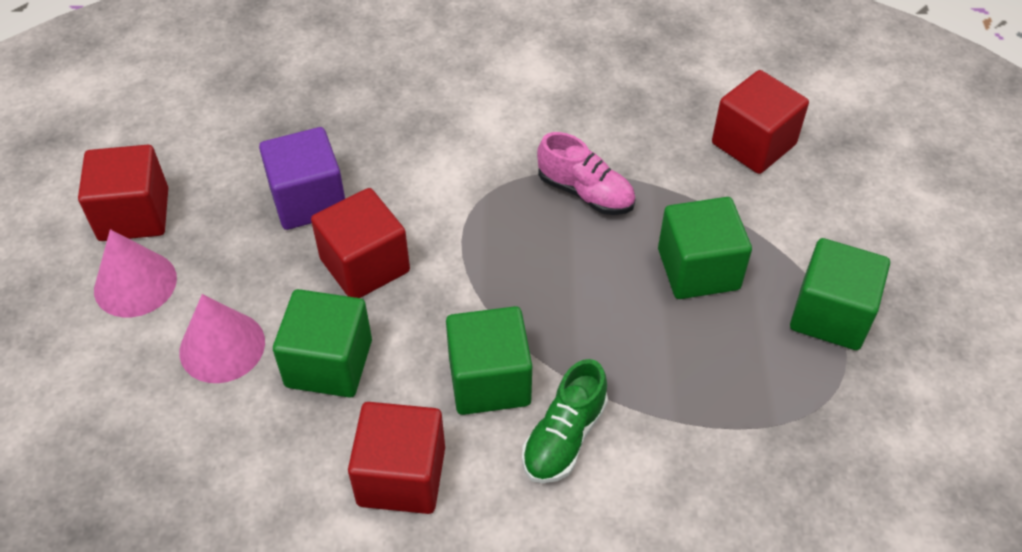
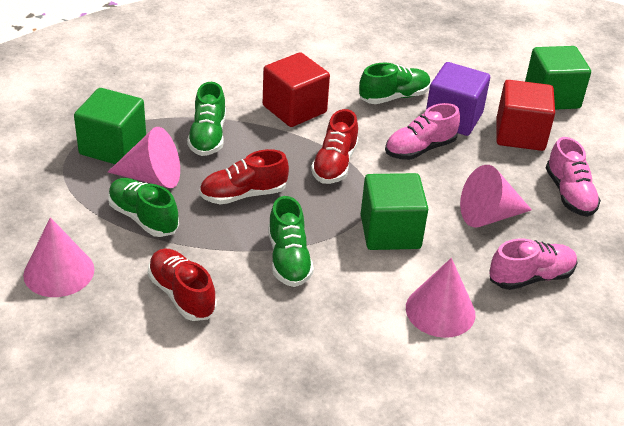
green cube: [273,289,372,398] [446,306,532,415] [658,197,752,299] [790,238,890,350] = 4 -> [74,88,146,164] [361,173,428,250] [525,46,591,110] = 3
green shoe: [522,359,608,483] = 1 -> [108,178,179,237] [187,82,226,156] [268,196,314,287] [359,63,431,104] = 4
pink cone: [94,229,177,317] [179,294,265,383] = 2 -> [23,217,94,297] [108,127,180,188] [406,258,475,338] [460,165,532,228] = 4
pink shoe: [537,132,636,215] = 1 -> [385,103,460,160] [489,239,577,290] [546,137,601,217] = 3
red cube: [78,145,168,241] [311,188,410,298] [348,402,445,514] [712,70,809,174] = 4 -> [263,52,330,127] [496,80,555,151] = 2
red shoe: none = 0 -> [148,248,217,321] [199,149,289,205] [311,109,359,184] = 3

